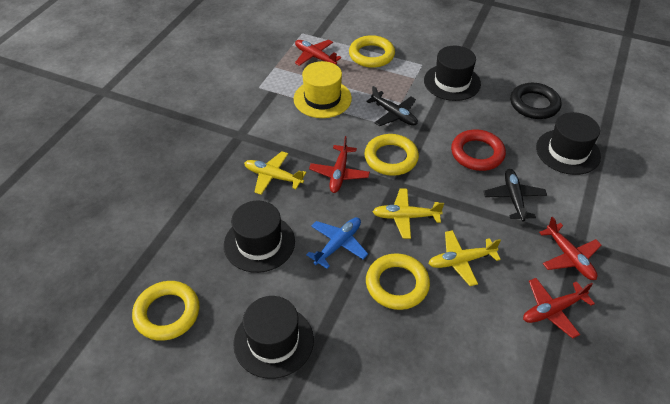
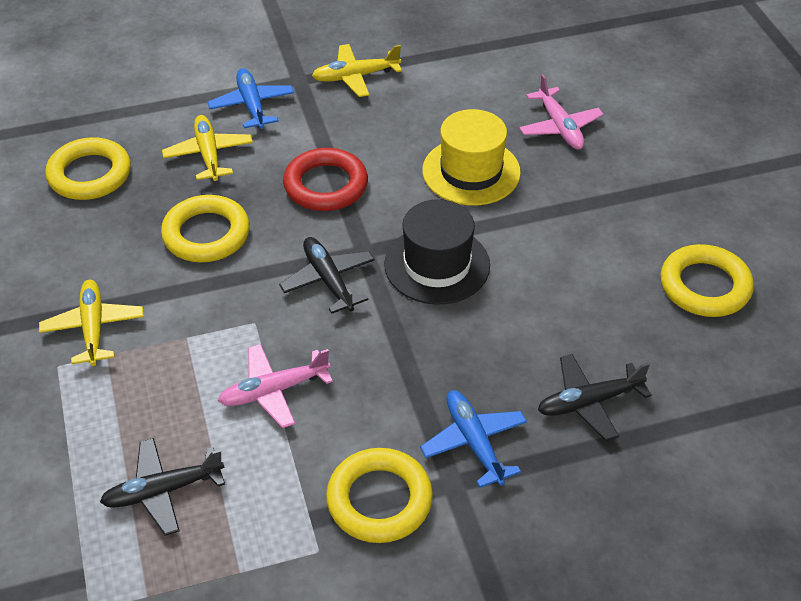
black hat: [224,201,295,273] [233,296,314,379] [424,46,481,101] [536,112,601,175] = 4 -> [384,199,490,305] = 1
black plane: [366,86,418,126] [483,169,547,222] = 2 -> [100,438,225,536] [279,237,375,314] [538,354,652,441] = 3
black ring: [510,83,561,119] = 1 -> none = 0
blue plane: [306,217,368,269] = 1 -> [208,68,294,129] [420,390,527,488] = 2
pink plane: none = 0 -> [218,344,333,428] [519,74,604,150] = 2
red plane: [295,40,342,66] [309,136,370,193] [523,278,595,339] [539,217,602,280] = 4 -> none = 0

